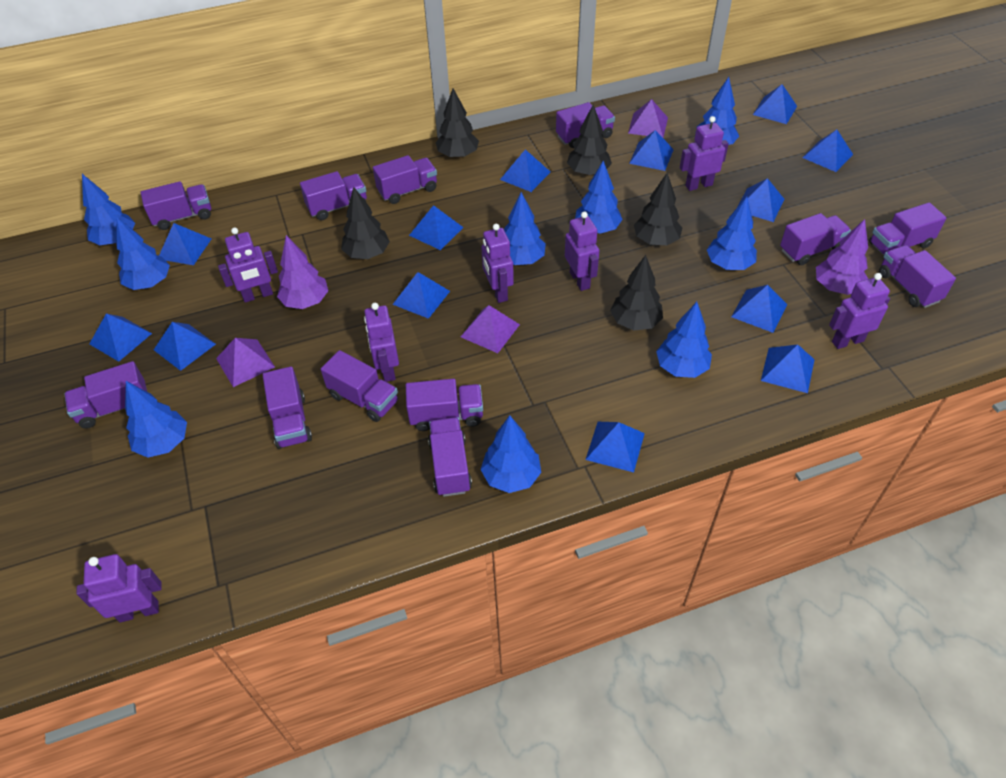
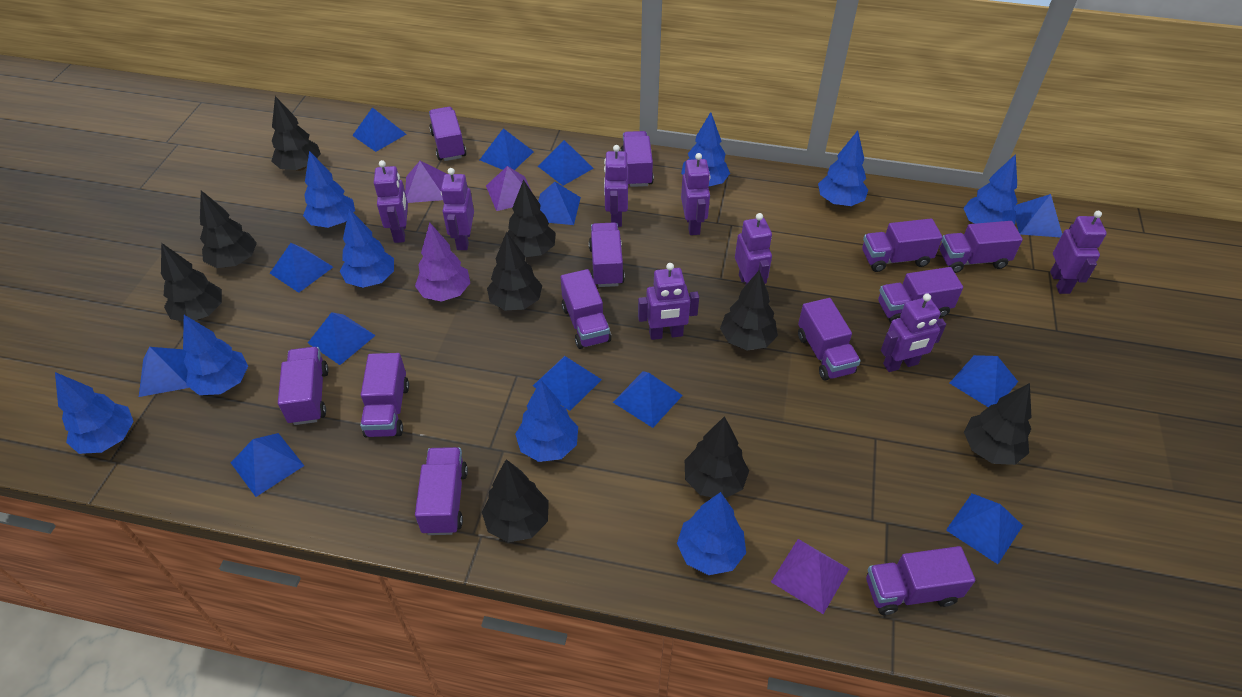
black tree: [341,187,390,259] [436,89,479,159] [567,104,612,176] [610,255,663,331] [634,173,682,245] = 5 -> [161,243,222,322] [200,190,257,268] [272,96,321,171] [482,459,549,542] [487,232,542,310] [508,180,556,257] [685,416,749,498] [720,271,778,350] [964,383,1032,465] = 9
purple robot: [76,554,162,623] [218,227,278,303] [364,303,399,382] [481,224,514,303] [565,211,599,291] [680,116,729,191] [829,273,890,349] = 7 -> [374,160,408,243] [441,168,474,250] [604,145,628,227] [638,263,699,340] [681,153,710,235] [735,213,772,286] [881,294,946,372] [1050,211,1107,294] = 8
purple tree: [277,235,328,309] [816,219,868,295] = 2 -> [415,223,470,302] = 1

